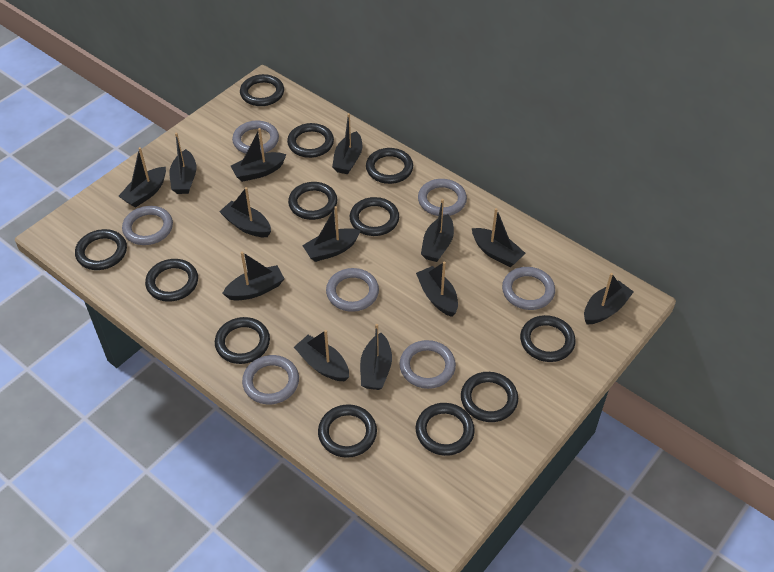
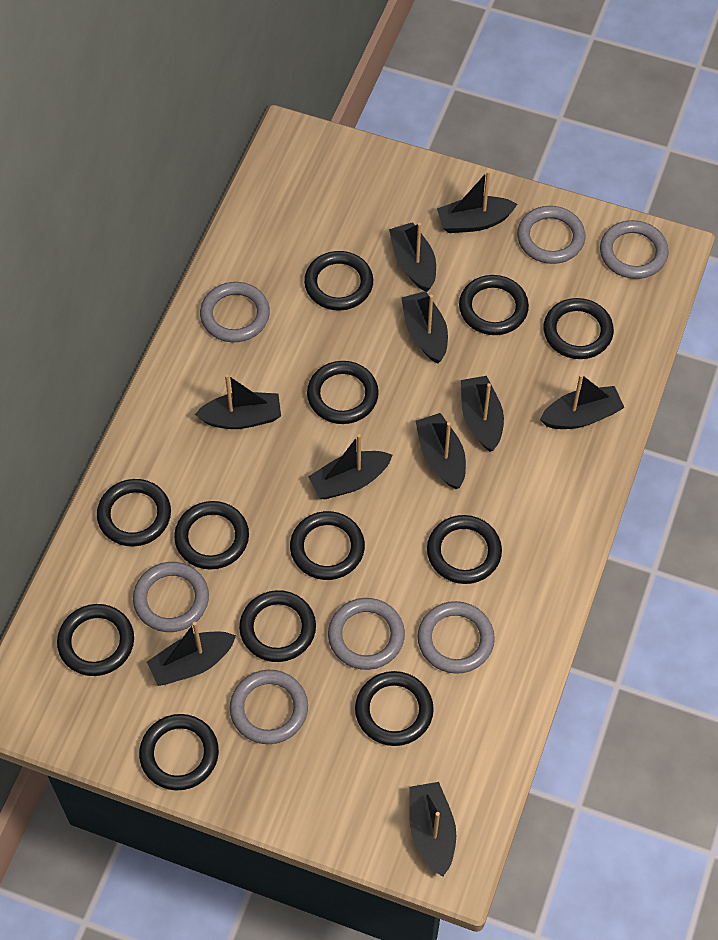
black boat: [119,147,166,208] [169,133,197,194] [219,187,271,237] [222,252,285,301] [231,128,287,182] [294,330,349,381] [302,206,361,262] [332,113,362,174] [360,324,392,390] [416,262,458,317] [421,199,454,262] [472,208,526,267] [584,273,634,324] = 13 -> [147,622,236,686] [195,374,281,429] [308,434,392,499] [389,222,436,292] [401,291,448,364] [409,782,456,877] [415,413,466,489] [437,170,517,233] [461,376,504,452] [540,374,625,429] = 10

